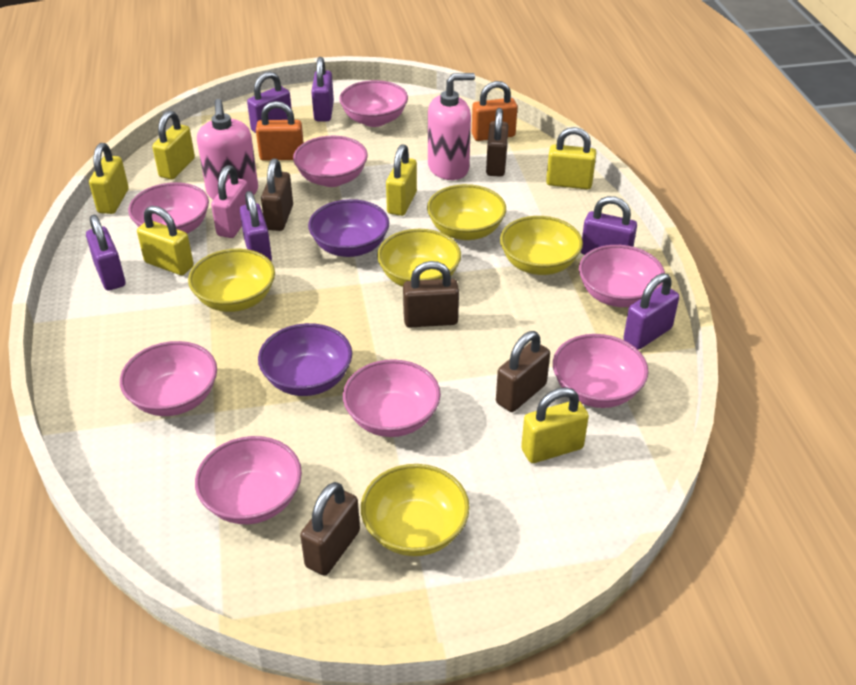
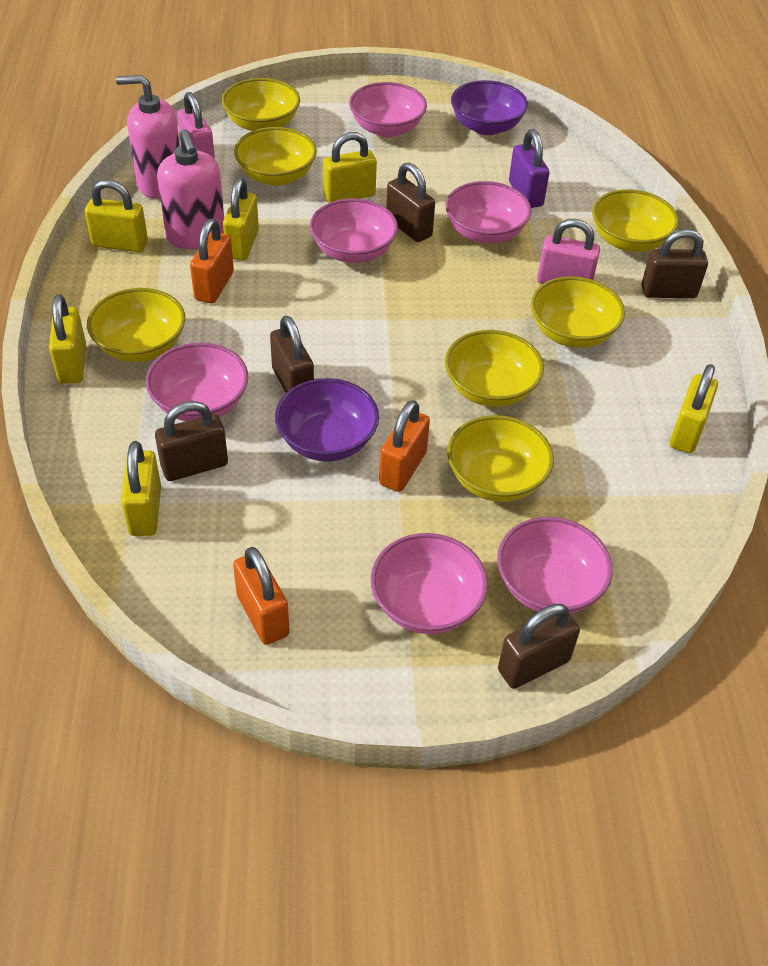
orange padlock: [256,101,304,161] [472,81,517,141] = 2 -> [190,219,234,303] [233,547,290,645] [379,400,430,492] = 3
pink bowl: [120,341,217,416] [128,182,209,234] [195,436,302,524] [293,136,368,187] [339,80,408,127] [343,359,441,437] [553,334,649,408] [579,245,665,307] = 8 -> [146,343,248,421] [310,199,398,263] [349,82,427,137] [371,533,488,634] [445,181,532,244] [497,517,613,614] = 6
pink padlock: [211,165,249,238] = 1 -> [177,92,215,159] [537,219,600,284] = 2
purple padlock: [86,215,125,291] [240,191,272,261] [247,72,292,133] [311,57,334,121] [581,196,637,255] [623,273,679,350] = 6 -> [509,129,549,208] = 1
yellow bowl: [188,249,275,312] [361,464,470,556] [377,229,461,287] [427,184,506,240] [500,216,583,275] = 5 -> [87,288,185,362] [222,78,300,131] [234,127,317,186] [445,330,544,407] [447,415,554,502] [531,276,625,348] [592,189,679,252] = 7

